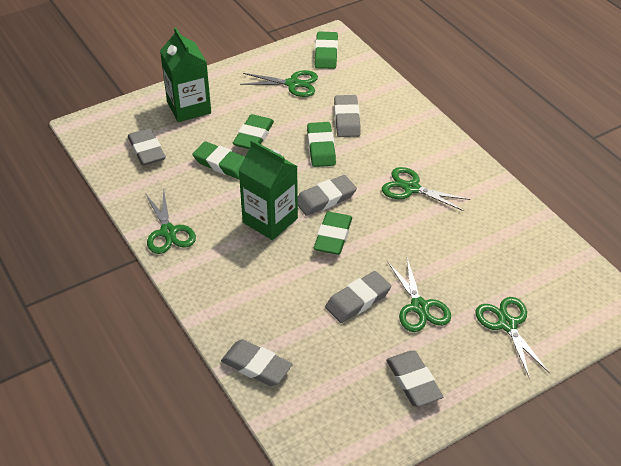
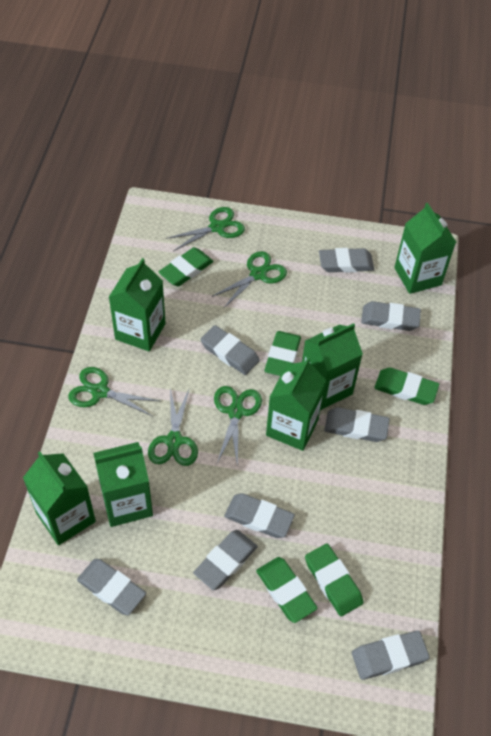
green carton: [160,27,211,122] [238,140,298,240] = 2 -> [23,451,96,545] [93,442,153,527] [109,258,165,351] [266,357,326,451] [302,323,363,410] [394,203,456,294] = 6
grey eraser: [128,128,166,166] [221,339,293,386] [298,175,357,216] [325,271,391,323] [334,95,361,137] [386,351,443,407] = 6 -> [77,559,146,615] [193,530,258,590] [200,325,260,375] [224,493,295,538] [319,248,374,273] [324,407,390,442] [352,630,430,680] [361,301,421,331] = 8

